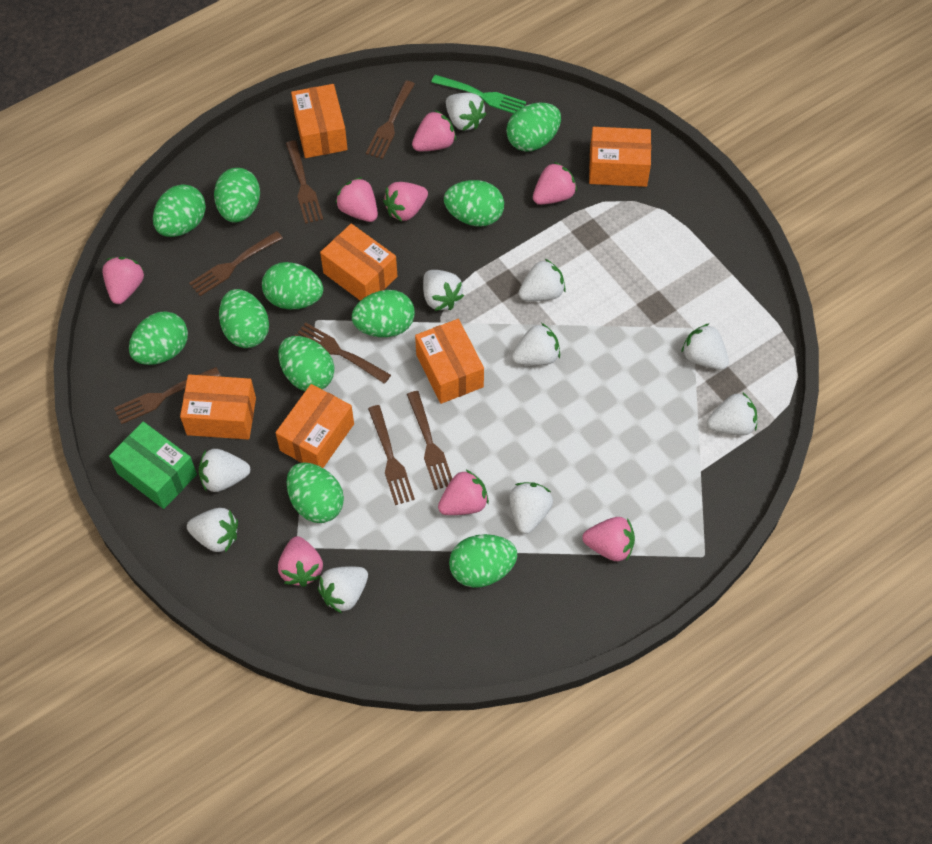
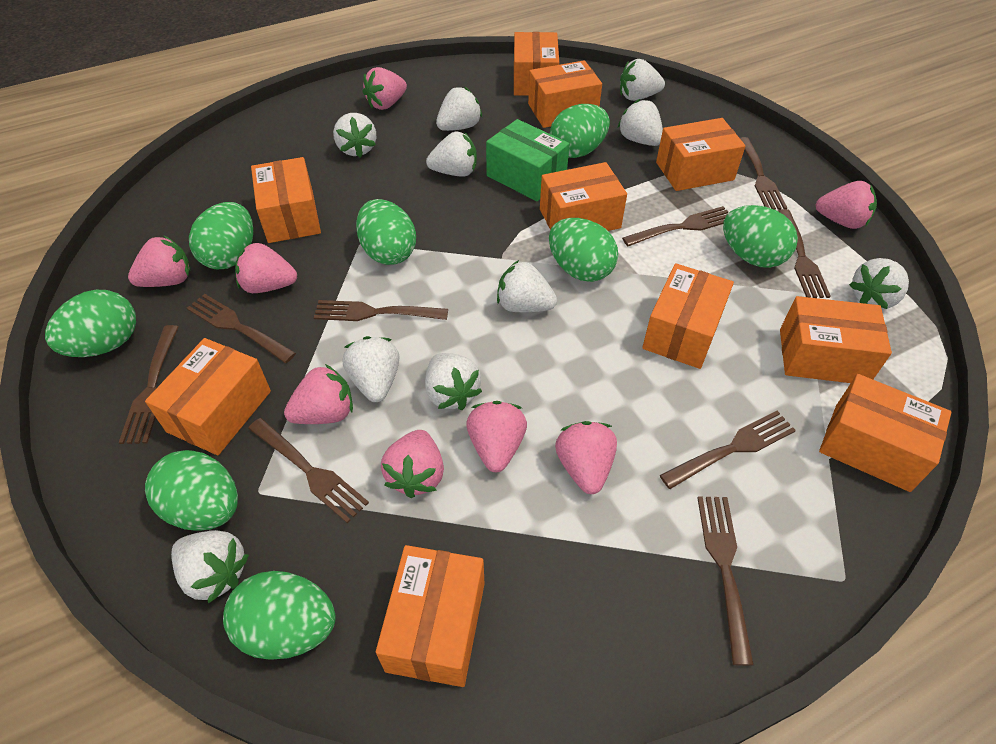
brown fork: [114,367,221,424] [189,231,283,296] [286,140,323,224] [295,322,391,384] [366,81,415,159] [368,405,415,505] [407,391,452,490] = 7 -> [118,325,179,444] [187,294,296,363] [248,418,369,523] [314,300,448,321] [622,206,728,246] [660,411,796,489] [698,497,754,666] [740,137,787,210] [778,209,831,298] = 9
green egg: [129,311,188,365] [153,184,206,237] [214,168,260,223] [219,289,269,348] [262,262,323,309] [278,336,334,391] [287,463,344,523] [352,290,415,337] [444,180,504,227] [449,534,517,588] [506,103,561,152] = 11 -> [45,290,136,357] [145,450,238,531] [189,202,253,269] [223,571,336,659] [356,199,416,265] [549,218,618,282] [550,104,610,158] [723,205,798,268] = 8
green fork: [431,75,526,114] = 1 -> none = 0
orange box: [180,374,256,439] [276,384,354,468] [291,84,348,158] [320,224,398,301] [415,319,484,404] [589,127,651,187] = 6 -> [145,338,271,456] [251,157,321,243] [376,545,484,687] [514,32,559,96] [528,60,602,128] [540,162,627,231] [642,263,734,369] [656,118,745,191] [780,296,892,383] [819,374,951,492] = 10

